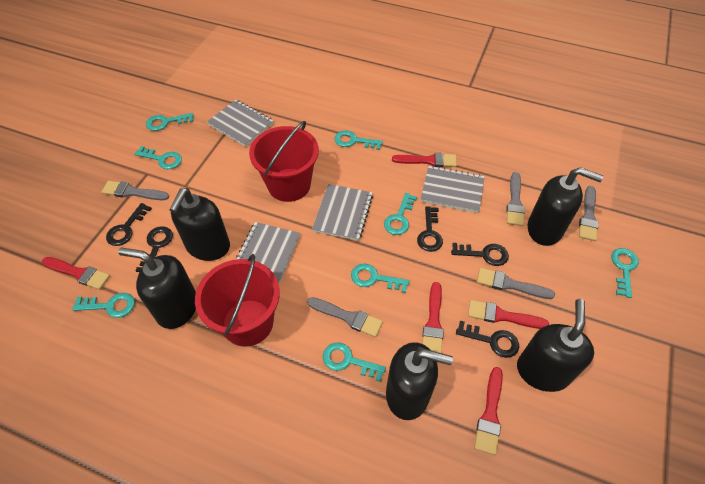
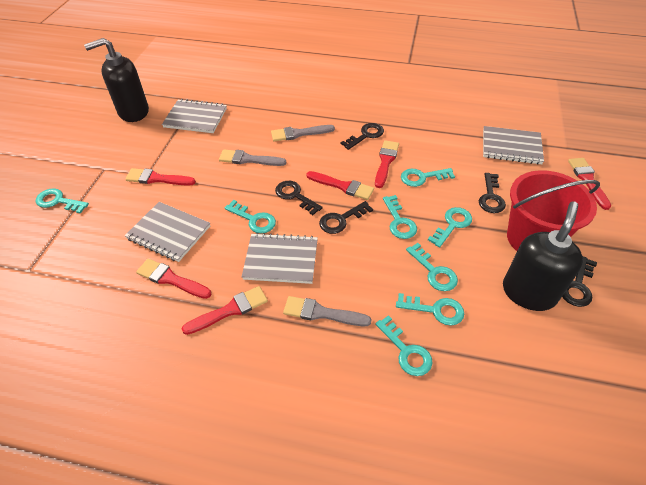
black soap dispenser: [118,248,196,329] [169,188,230,261] [386,342,453,420] [517,299,594,392] [528,167,603,246] = 5 -> [84,38,149,122] [503,201,583,311] = 2
grey brush: [101,181,169,200] [307,297,383,337] [477,267,555,299] [506,172,525,226] [579,186,599,241] = 5 -> [219,149,286,166] [271,125,335,142] [283,296,372,326] = 3
red brush: [42,257,110,290] [392,153,457,167] [422,282,444,353] [468,300,549,329] [474,367,503,455] = 5 -> [125,168,196,186] [136,259,211,299] [182,286,268,335] [306,171,374,200] [375,140,399,188] [568,158,611,210] = 6
red bucket: [195,254,280,347] [249,121,319,202] = 2 -> [507,170,600,251] = 1

